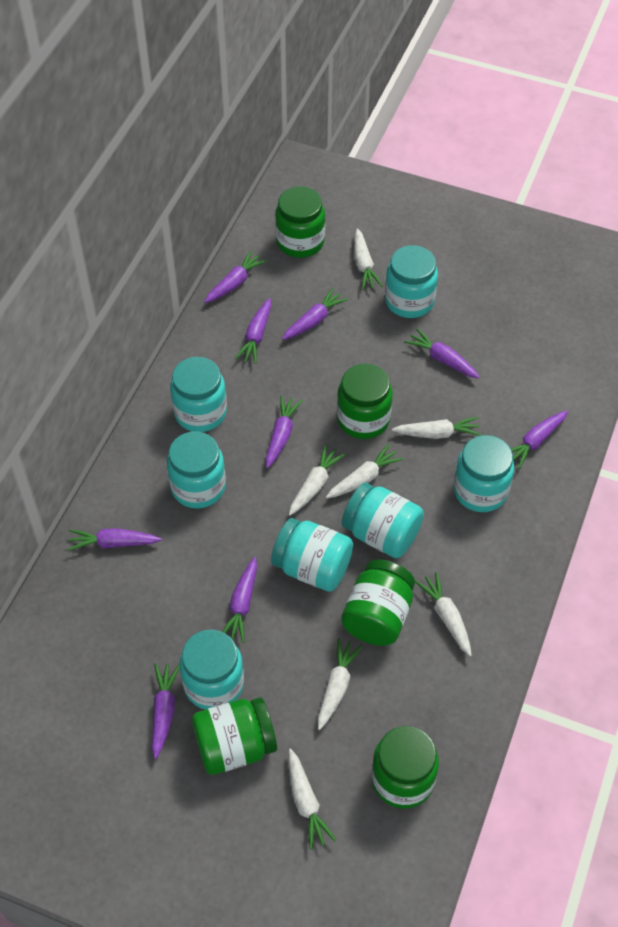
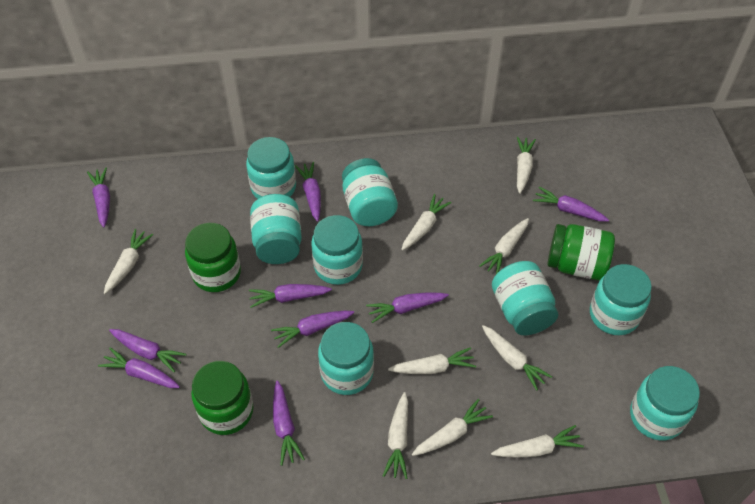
green jar: [192,697,277,775] [275,186,325,258] [337,363,393,439] [341,559,415,646] [372,726,439,809] = 5 -> [185,223,241,292] [191,361,253,435] [547,224,615,281] = 3
turquoise jar: [167,431,226,509] [170,357,227,432] [179,630,244,710] [271,518,353,592] [342,483,424,558] [385,245,438,318] [453,435,514,512] = 7 -> [246,137,296,199] [250,194,302,264] [311,215,363,285] [318,322,374,395] [342,158,398,226] [492,261,558,335] [590,264,652,335] [630,366,700,441] = 8
white carrot: [288,748,337,850] [289,444,346,516] [318,638,363,730] [326,444,404,498] [354,228,383,290] [392,417,481,439] [415,572,472,656] = 7 -> [104,229,153,294] [383,392,408,479] [388,347,476,374] [401,194,452,251] [412,399,493,456] [479,218,529,274] [482,325,552,391] [491,425,584,458] [517,137,536,194] = 9

